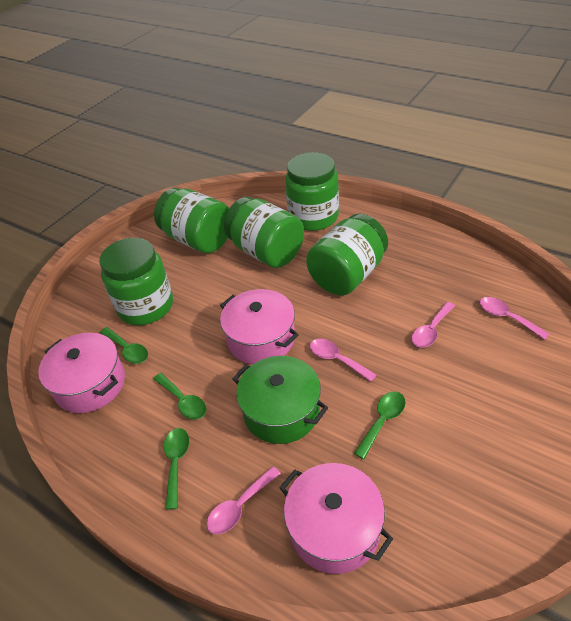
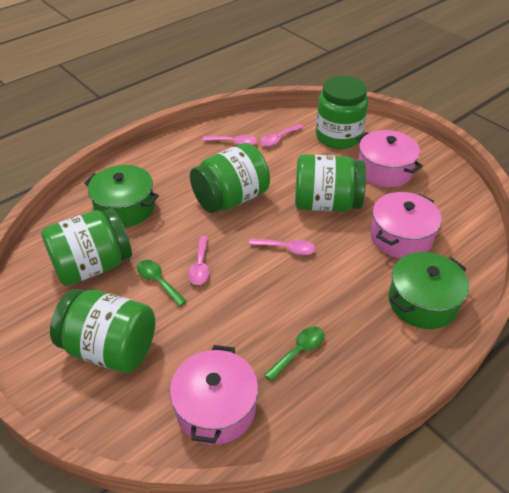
green pot: [233,356,328,444] = 1 -> [84,165,159,227] [388,252,469,329] = 2
green spoon: [100,327,148,364] [153,373,207,420] [164,428,189,510] [354,391,406,459] = 4 -> [137,260,187,307] [264,326,324,381] = 2

